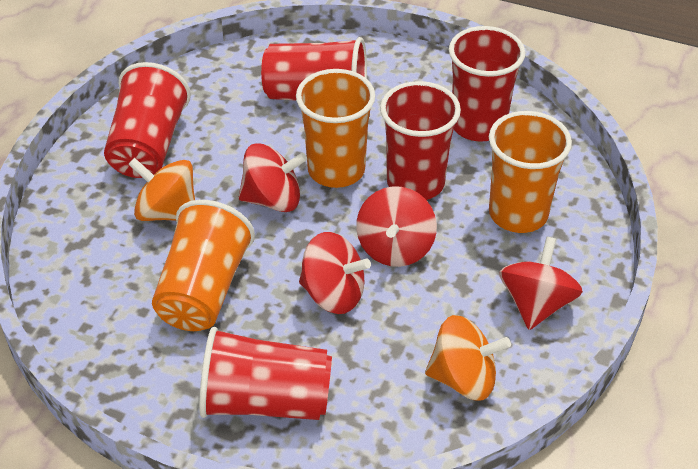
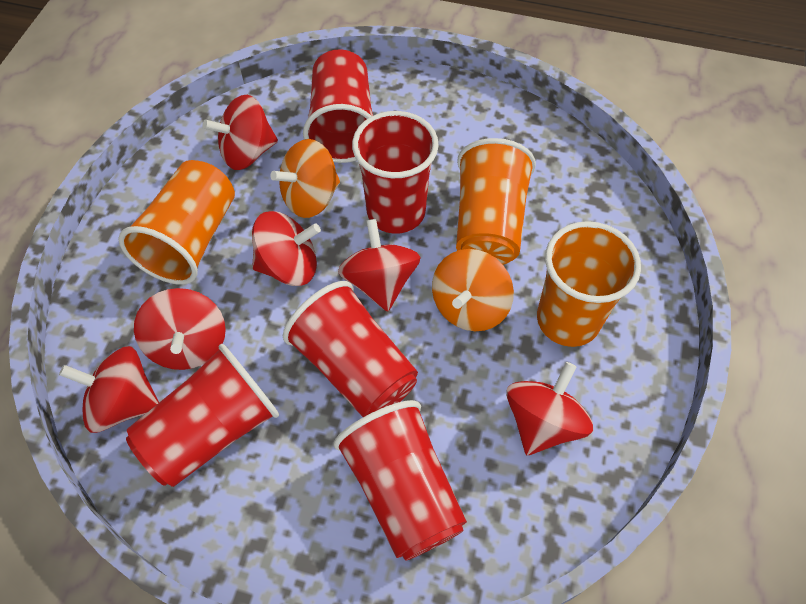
red spinning top: [239,143,307,212] [299,232,371,314] [356,186,437,267] [499,237,583,330] = 4 -> [59,346,159,433] [134,288,226,370] [202,95,278,170] [252,211,321,286] [338,219,421,312] [506,362,593,455] = 6

